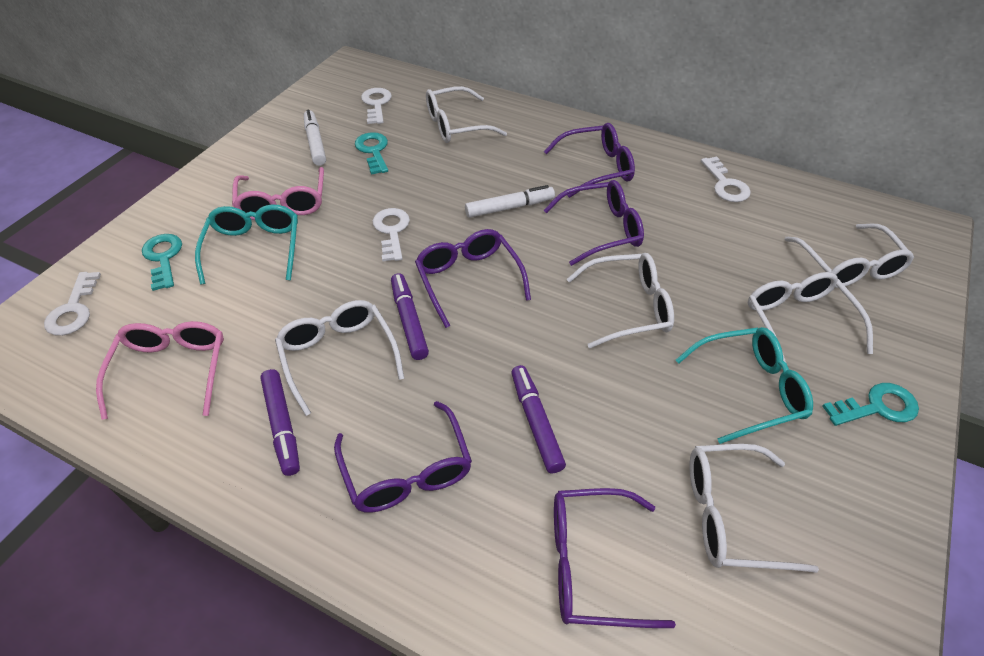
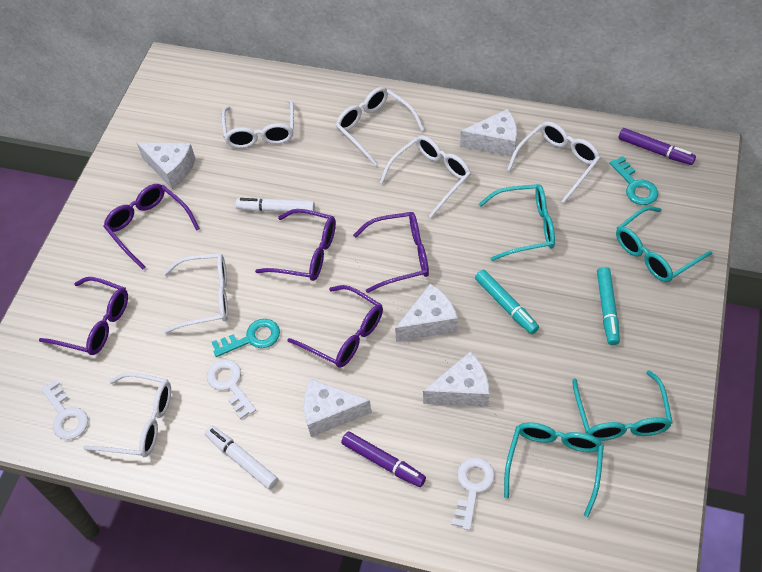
pink glasses: [96,321,224,420] [232,167,324,220] = 2 -> none = 0
purple marker: [260,369,300,476] [391,273,429,360] [511,365,566,474] = 3 -> [341,431,426,487] [619,128,696,165] = 2
turquoise glasses: [195,204,298,284] [676,327,813,444] = 2 -> [479,184,555,261] [504,422,604,517] [572,370,673,441] [616,206,712,282] = 4
turquoise key: [142,234,182,291] [355,132,388,175] [822,383,919,426] = 3 -> [212,319,280,357] [609,156,658,205] = 2
turquoise marker: none = 0 -> [475,270,539,334] [597,267,620,345] = 2
white cheese: none = 0 -> [137,142,195,189] [304,379,372,437] [395,284,458,342] [423,351,489,407] [460,109,517,156] = 5
white key: [44,272,101,336] [361,88,392,124] [372,208,410,262] [701,156,751,202] = 4 -> [41,379,88,440] [207,359,256,419] [452,458,495,530] = 3

